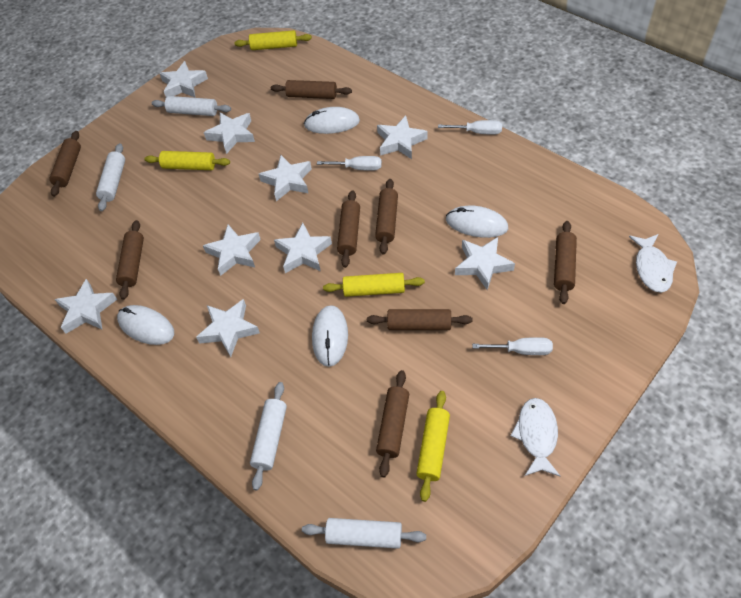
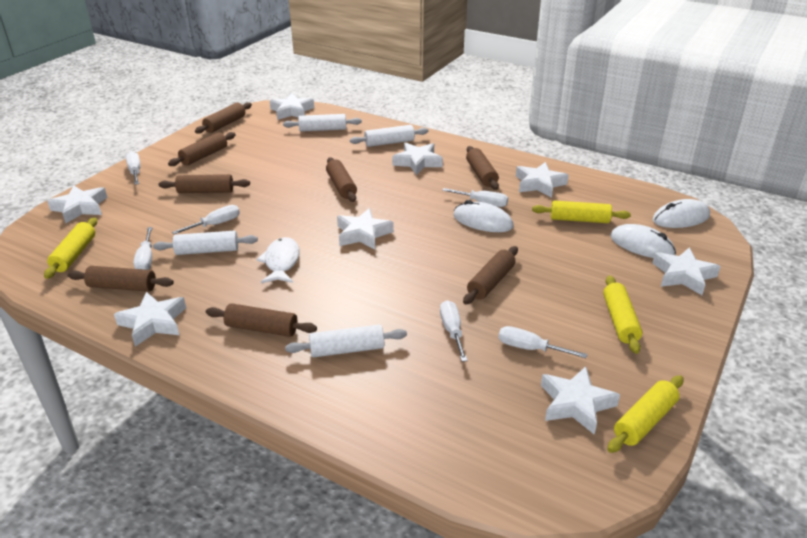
white fish: [510,398,560,477] [629,234,677,293] = 2 -> [256,237,300,283] = 1
white mouse: [117,305,174,345] [304,107,360,134] [312,305,348,367] [446,206,508,238] = 4 -> [453,200,514,232] [610,224,676,258] [653,199,710,228] = 3
white screwdriver: [317,156,382,171] [438,120,502,134] [472,337,553,355] = 3 -> [126,152,141,185] [133,227,153,270] [172,205,240,234] [440,300,468,362] [442,188,508,207] [499,326,587,358] = 6
white star: [55,279,117,334] [159,61,208,98] [196,299,260,357] [203,224,261,276] [204,113,255,154] [259,155,312,201] [274,223,332,273] [377,116,428,159] [455,237,515,290] = 9 -> [47,185,107,223] [114,292,186,346] [270,94,314,120] [337,208,394,250] [392,143,443,175] [516,162,569,198] [541,366,620,435] [652,247,721,295] = 8

